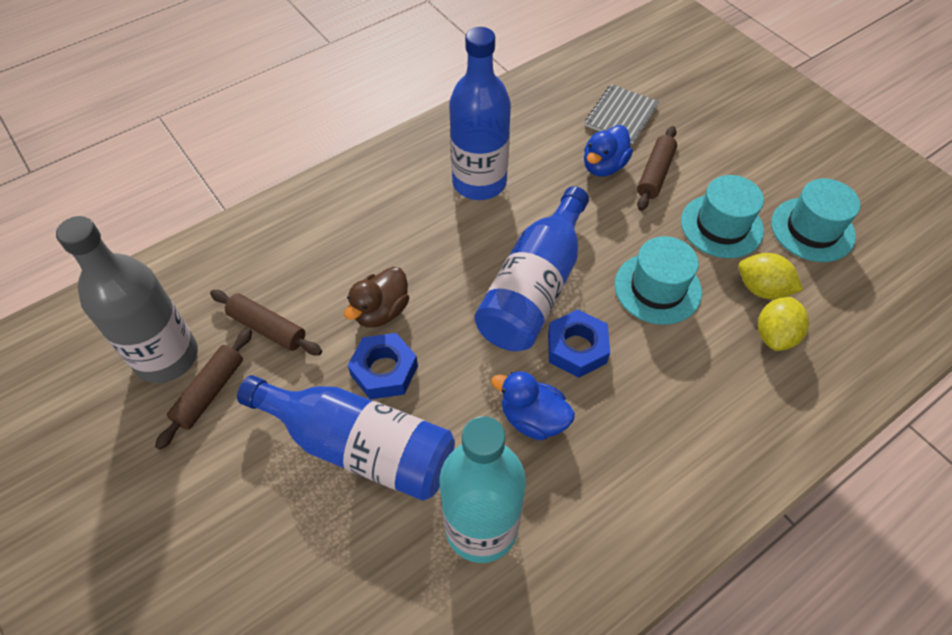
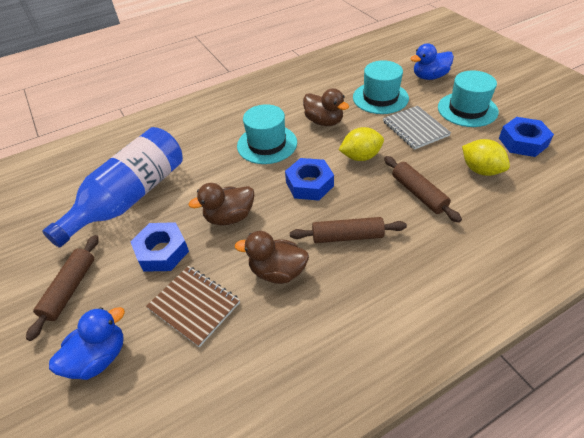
blue bottle: [237,375,455,501] [449,27,511,200] [474,186,589,351] = 3 -> [42,127,183,248] = 1
blue nut: [348,333,418,399] [548,309,610,378] = 2 -> [130,222,189,272] [285,158,334,201] [499,117,554,157] = 3
brown duck: [344,267,409,328] = 1 -> [189,183,254,226] [235,231,309,284] [303,88,349,126] = 3
brown notebook: none = 0 -> [146,266,240,347] = 1
grey bottle: [56,216,198,383] = 1 -> none = 0
turquoise bottle: [439,416,526,563] = 1 -> none = 0

